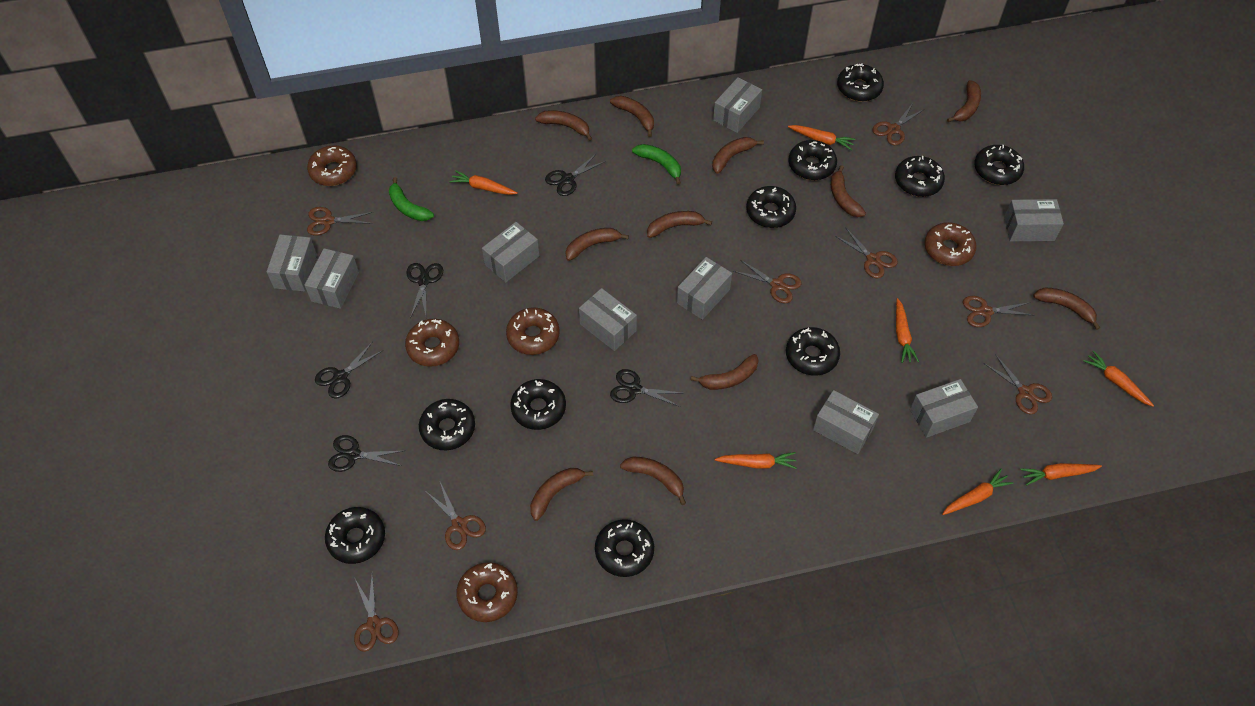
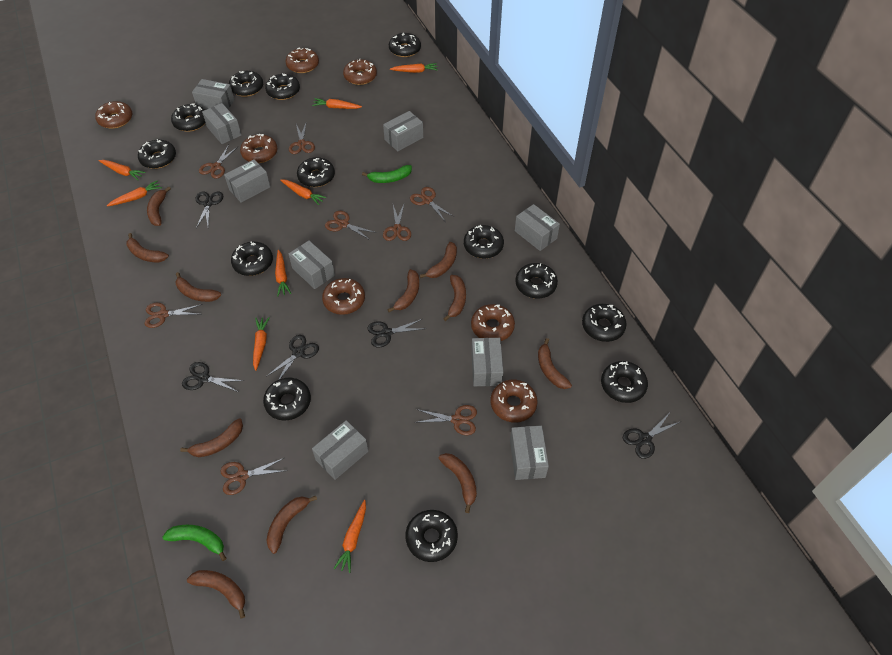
black donut: [325,507,385,564] [419,399,475,450] [510,379,566,430] [595,519,654,577] [746,186,796,228] [786,327,840,375] [788,140,837,180] [837,63,884,102] [895,156,945,197] [974,145,1024,185] = 10 -> [138,139,176,169] [171,103,206,132] [229,71,263,97] [231,242,273,276] [263,378,311,420] [265,73,300,100] [297,157,335,187] [389,33,421,57] [405,510,458,562] [464,225,504,259] [515,263,558,299] [582,304,627,342] [601,361,648,403] = 13
brown donut: [307,145,357,186] [405,319,459,367] [456,562,518,622] [506,307,560,355] [924,222,976,266] = 5 -> [95,101,132,129] [240,134,277,163] [285,47,319,73] [322,278,365,315] [343,59,377,85] [471,304,515,341] [491,380,538,423] = 7
orange carrot: [449,170,518,195] [714,452,797,469] [788,125,855,150] [896,298,919,363] [942,469,1013,515] [1020,463,1102,486] [1084,351,1154,407] = 7 -> [99,160,145,180] [107,180,162,206] [253,317,270,371] [275,250,291,296] [280,179,327,205] [312,98,362,109] [333,500,366,573] [390,63,437,73] = 8

